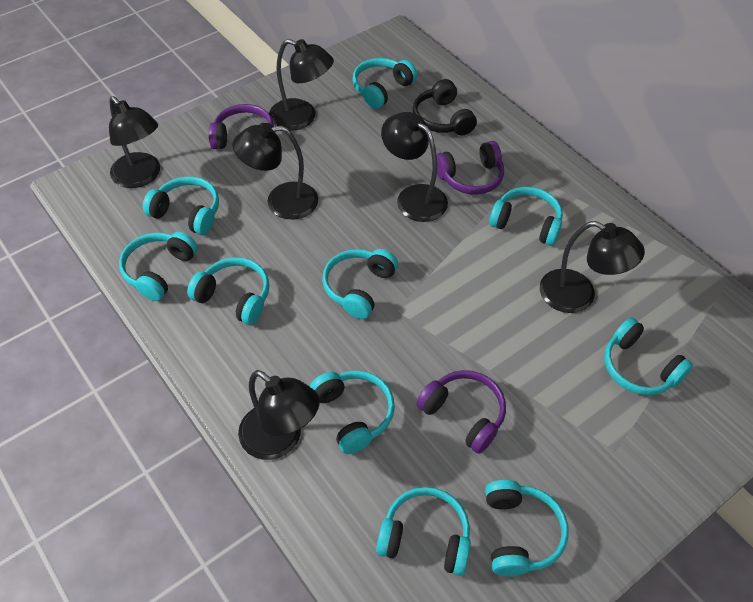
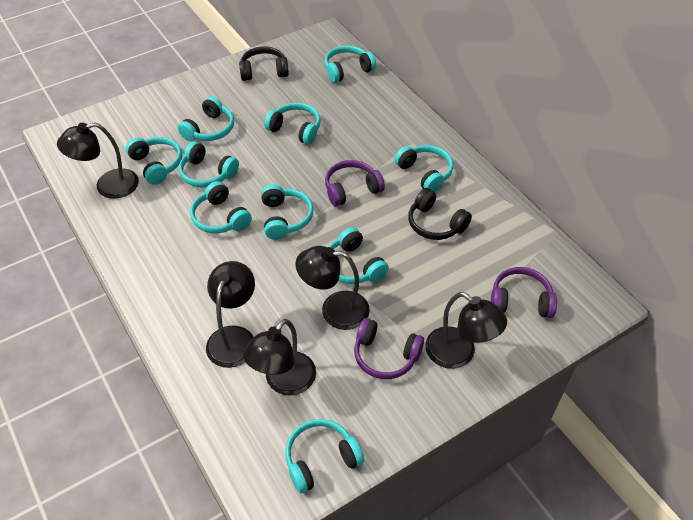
black headphones: [413,79,477,136] = 1 -> [239,47,289,81] [408,188,472,240] = 2
black lamp: [109,96,160,188] [232,123,318,219] [238,370,320,460] [269,39,334,130] [381,112,448,222] [540,221,645,313] = 6 -> [57,123,139,199] [206,261,255,368] [243,319,316,395] [296,246,370,330] [425,292,507,369] = 5

